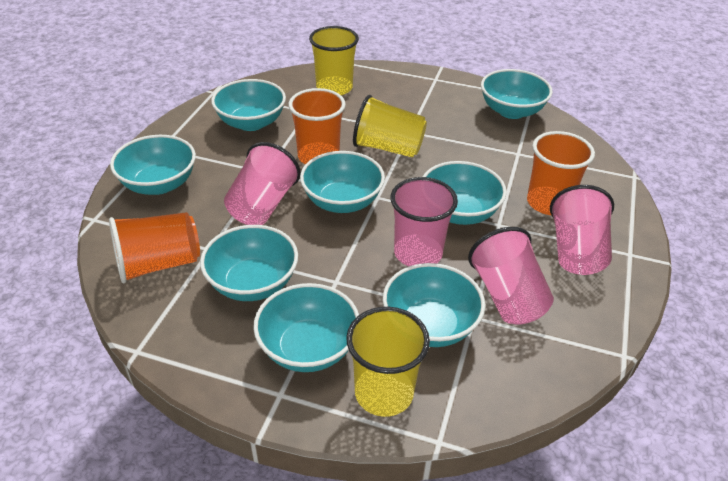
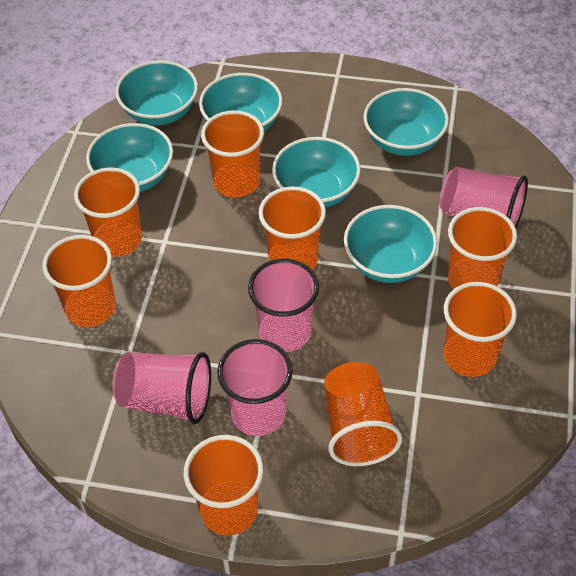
orange cup: [109,212,200,283] [288,88,346,164] [527,131,595,215] = 3 -> [42,235,116,327] [74,167,142,257] [184,435,264,536] [201,110,264,197] [259,186,326,270] [324,362,402,466] [444,282,517,377] [448,207,517,290] = 8
turquoise bowl: [110,135,196,195] [200,225,298,301] [211,79,286,131] [253,283,359,372] [300,151,385,213] [383,263,485,347] [422,161,507,225] [481,69,552,119] = 8 -> [86,123,173,192] [115,60,198,125] [199,73,283,132] [272,137,361,208] [344,205,437,283] [363,88,449,156] = 6
yellow cup: [309,26,359,95] [346,307,430,417] [353,95,427,158] = 3 -> none = 0

